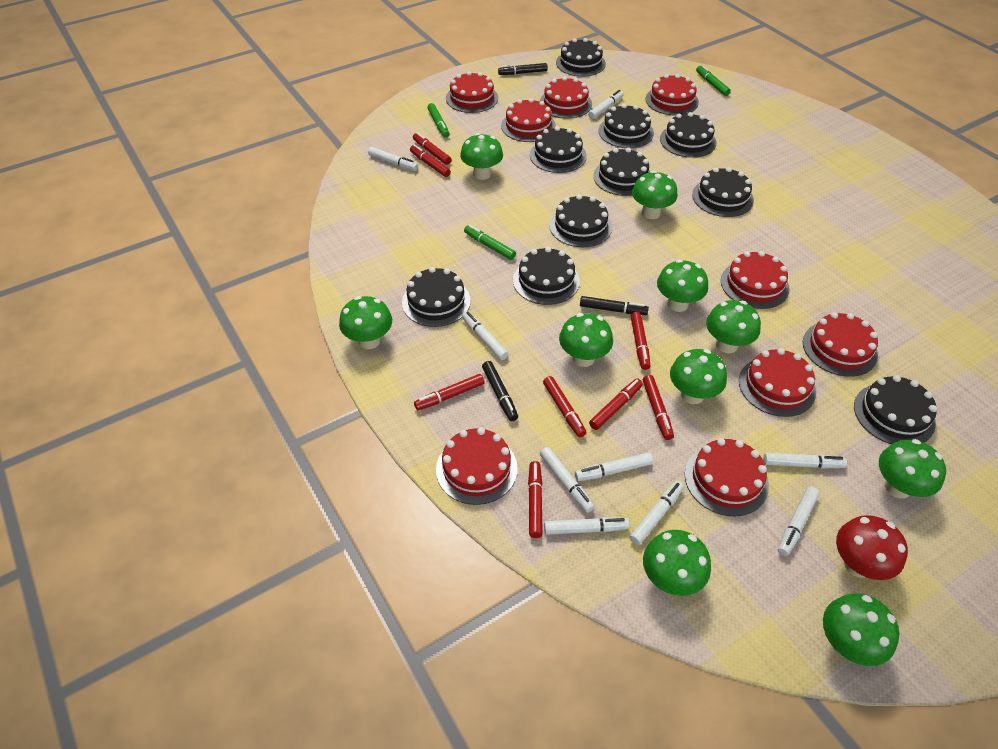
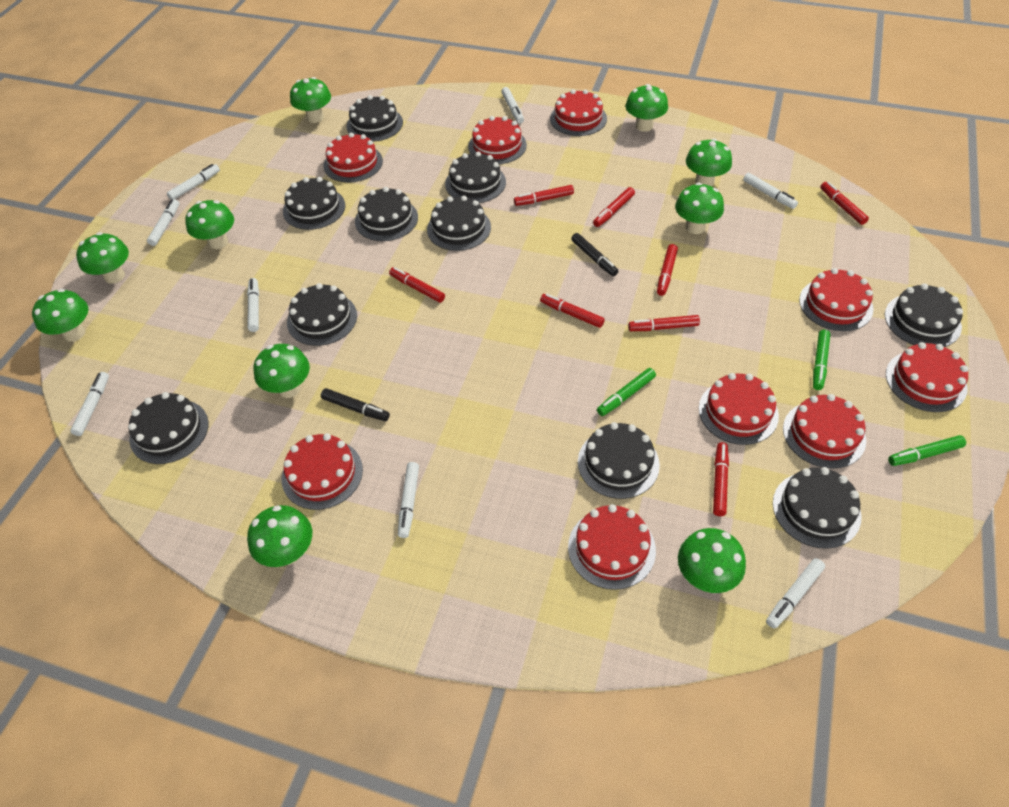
black marker: [482,361,518,421] [498,63,548,75] [580,296,649,315] = 3 -> [321,388,390,421] [571,233,619,276] = 2
red mushroom: [836,515,908,580] = 1 -> none = 0
white marker: [368,147,418,171] [462,311,509,360] [540,447,595,513] [544,517,630,535] [575,452,653,481] [588,90,624,119] [630,481,684,545] [763,453,847,469] [778,487,819,556] = 9 -> [70,372,109,436] [147,199,179,246] [167,164,220,199] [247,278,259,332] [398,462,419,538] [502,87,524,124] [743,173,798,209] [766,558,825,629] = 8

